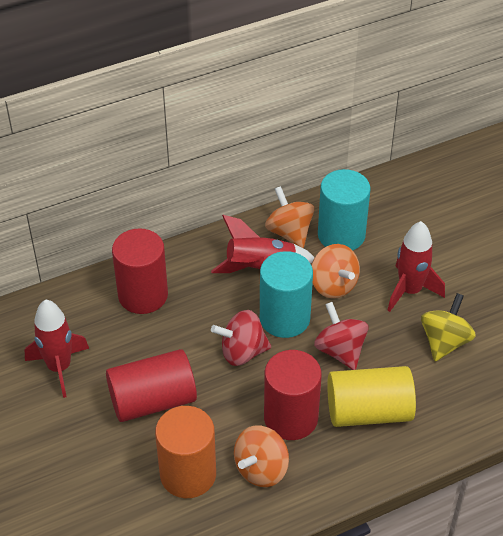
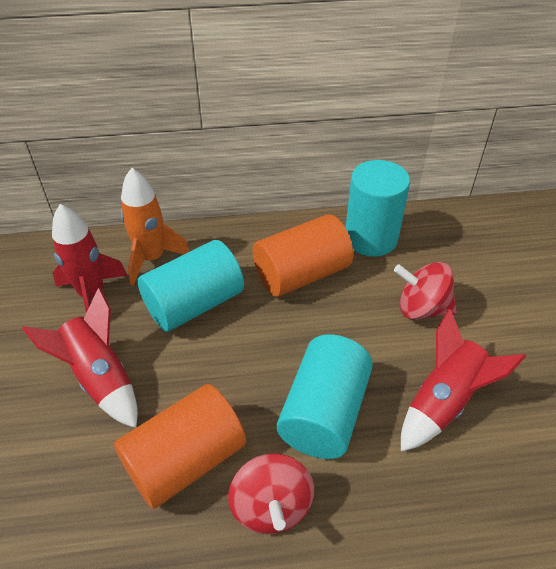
orange cylinder: [155,406,216,498] = 1 -> [114,384,246,509] [253,214,353,297] = 2
orange rocket: none = 0 -> [121,168,190,286] = 1
orange spinning top: [234,425,289,487] [265,186,314,248] [311,244,360,299] = 3 -> none = 0
red cylinder: [106,349,197,422] [112,228,168,314] [264,350,322,440] = 3 -> none = 0
turquoise cylinder: [260,251,313,338] [318,169,371,250] = 2 -> [138,240,244,332] [277,334,373,459] [345,160,410,257] = 3
yellow cylinder: [327,366,416,427] = 1 -> none = 0
yellow spinning top: [421,293,476,361] = 1 -> none = 0

